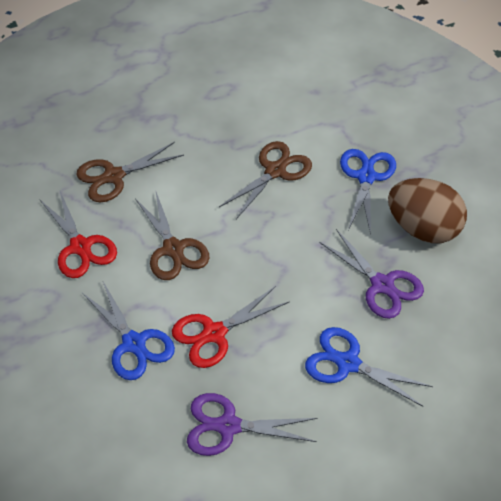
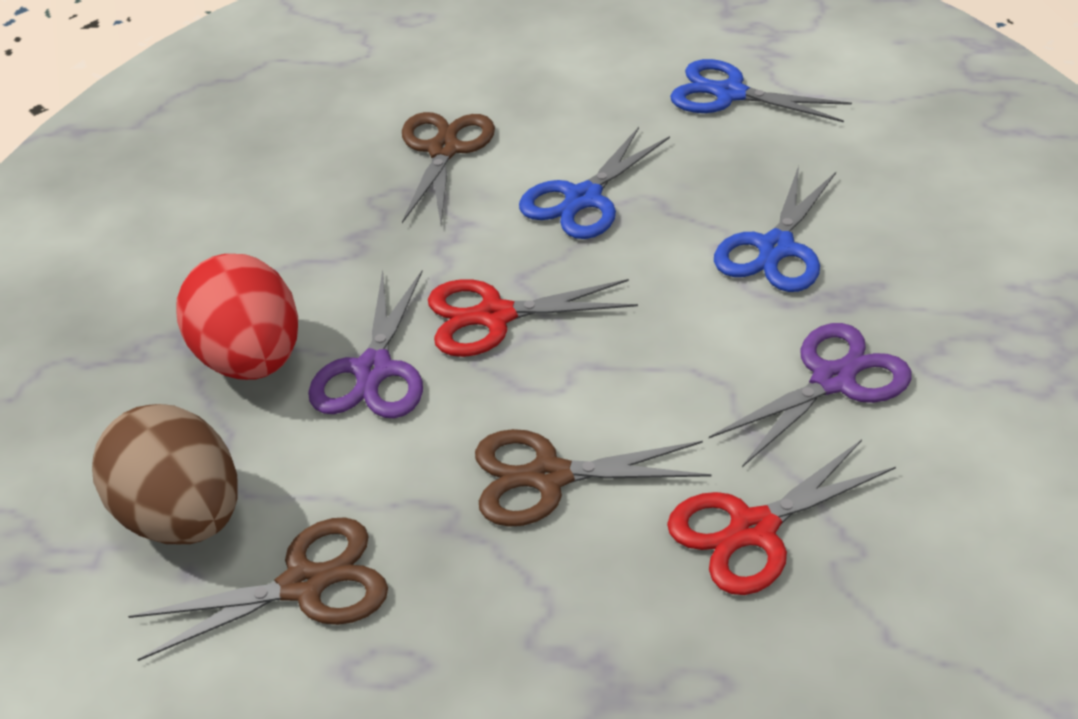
red egg: none = 0 -> [176,254,298,380] = 1

